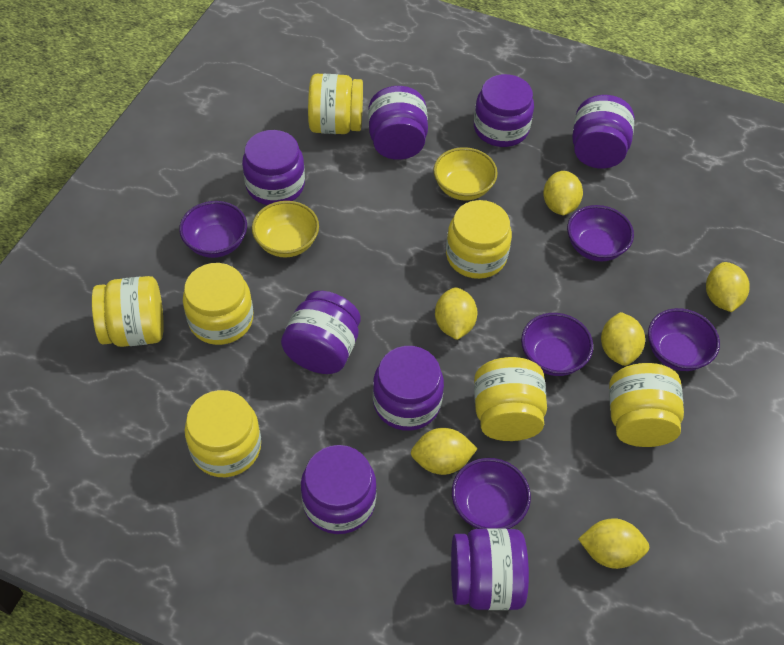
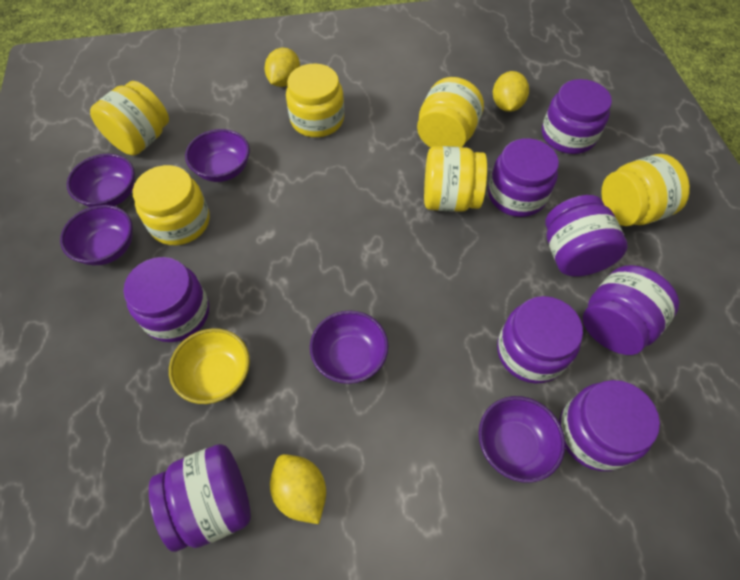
yellow bowl: [252,201,319,258] [433,147,498,200] = 2 -> [169,328,250,404] = 1
yellow jar: [92,276,164,347] [183,263,253,345] [185,390,261,477] [308,74,363,134] [446,200,512,279] [474,357,547,441] [609,363,684,447] = 7 -> [90,81,169,156] [133,165,210,245] [286,63,344,137] [417,77,484,148] [424,146,487,212] [601,154,690,226] = 6
yellow lemon: [411,428,478,475] [435,287,478,340] [543,171,583,215] [578,518,649,569] [601,312,645,366] [706,262,750,312] = 6 -> [265,48,300,87] [270,454,326,524] [493,71,529,112] = 3

